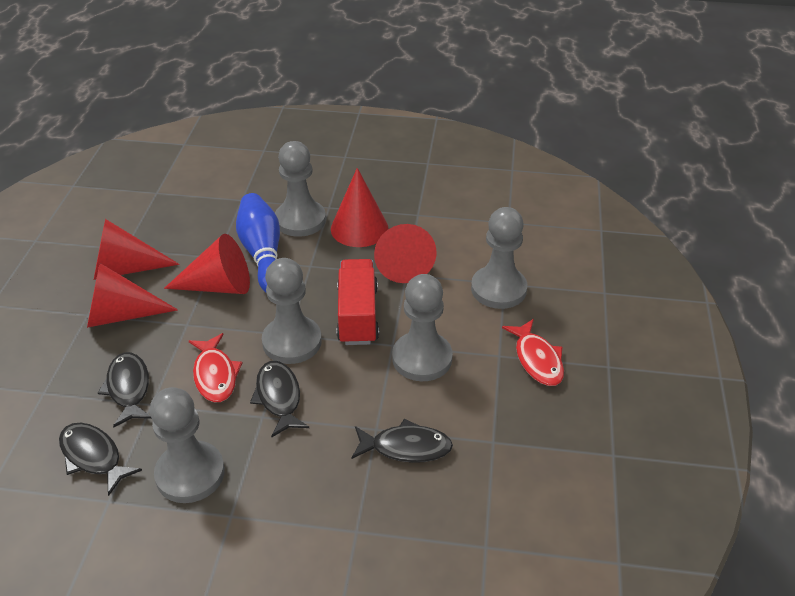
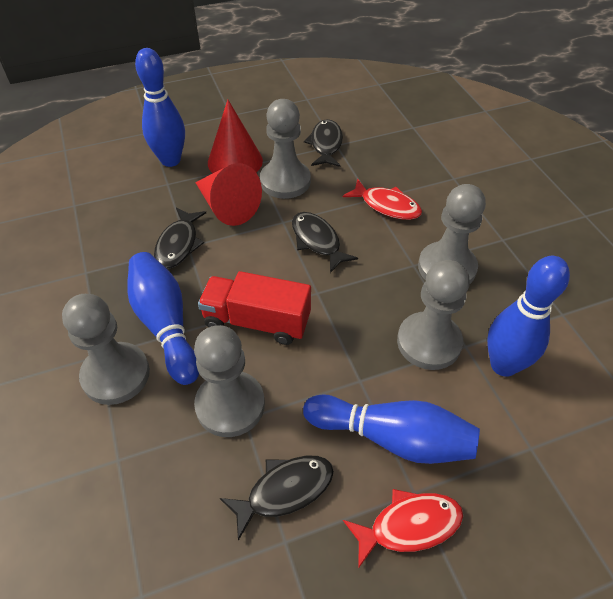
blue bowling pin: [236,193,280,292] = 1 -> [127,252,199,385] [135,48,185,167] [303,394,480,464] [487,256,570,377] = 4
red cone: [87,263,178,328] [94,219,180,280] [164,234,250,294] [331,168,388,247] [374,224,436,283] = 5 -> [195,163,262,226] [208,99,263,173] = 2

